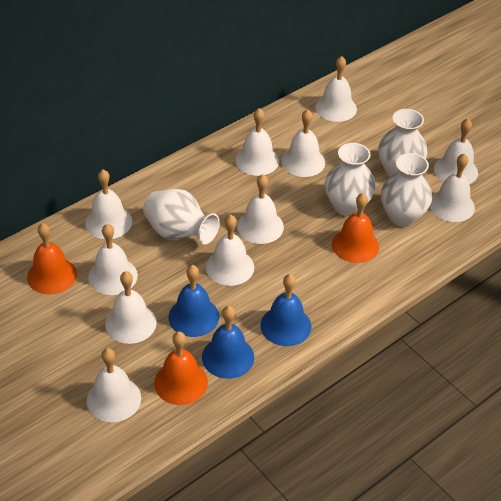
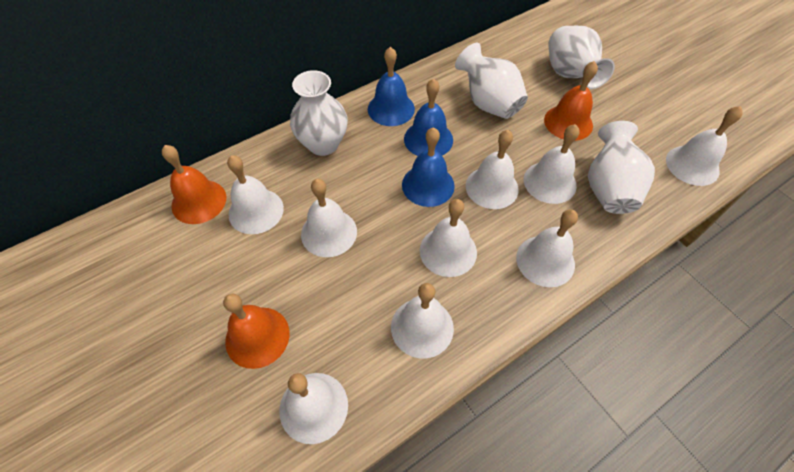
white bell: [85,170,132,239] [87,348,141,422] [88,224,138,295] [105,271,157,344] [206,215,254,286] [235,108,279,176] [237,174,284,244] [281,109,325,177] [315,56,357,122] [430,153,475,222] [434,119,478,184] = 11 -> [227,155,284,234] [279,373,348,444] [301,179,357,257] [391,283,454,358] [420,199,477,277] [466,130,519,209] [516,209,578,287] [524,124,580,204] [666,106,743,186] = 9

